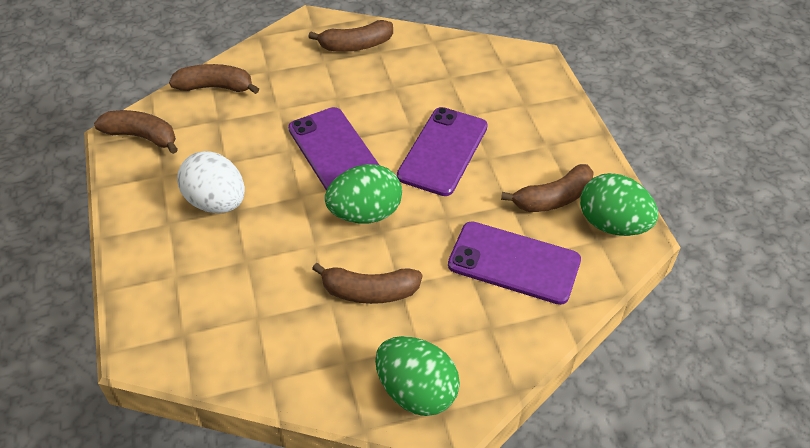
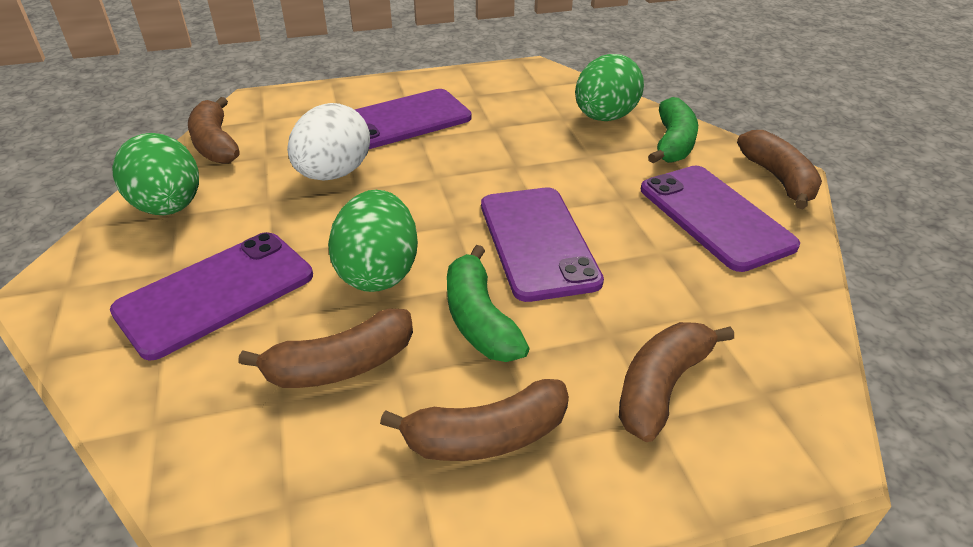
green banana: none = 0 -> [447,245,530,362] [648,97,698,164] = 2
purple phone: [288,107,379,191] [397,107,488,196] [448,221,581,305] = 3 -> [110,232,313,361] [354,89,472,149] [481,188,604,302] [641,166,800,272] = 4

